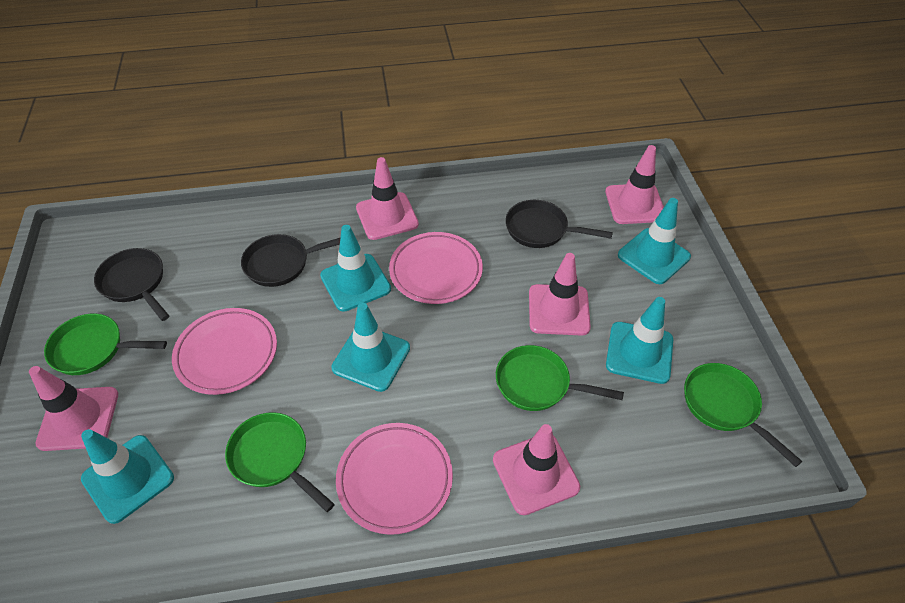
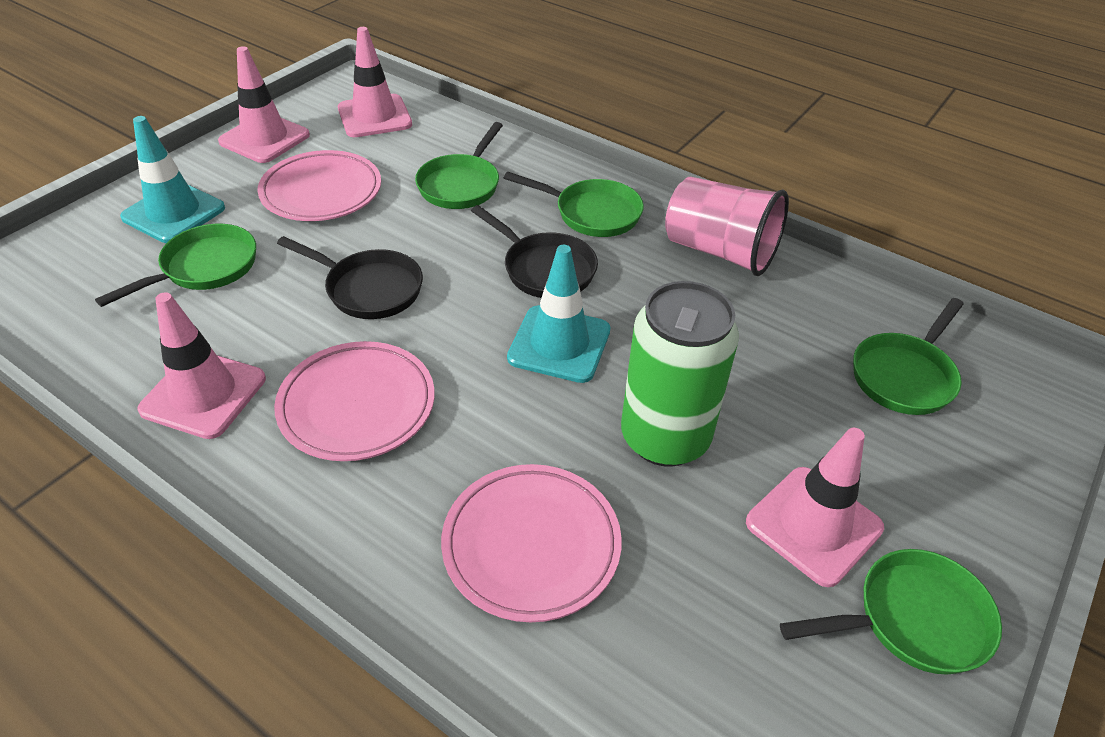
black pan: [94,248,169,321] [241,234,340,287] [506,200,613,248] = 3 -> [277,236,423,319] [471,205,598,298] = 2
green can: none = 0 -> [621,281,739,467] = 1
green pan: [44,314,167,375] [225,412,335,512] [496,345,624,411] [684,363,802,467] = 4 -> [95,224,256,307] [415,122,503,209] [504,172,644,237] [780,549,1002,675] [853,298,964,415] = 5
pink cup: none = 0 -> [665,177,789,276] = 1
pink traffic cone: [29,366,118,451] [356,157,419,240] [493,424,580,515] [529,253,591,335] [605,145,664,224] = 5 -> [137,292,266,439] [218,46,310,163] [338,27,412,137] [746,428,884,587] = 4
turquoise traffic cone: [81,429,174,524] [320,225,391,312] [331,303,410,392] [606,297,673,384] [618,198,691,284] = 5 -> [120,116,225,243] [507,245,611,383] = 2

